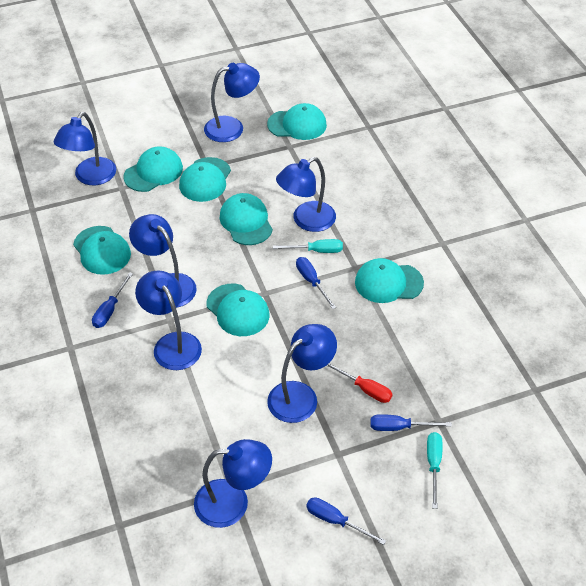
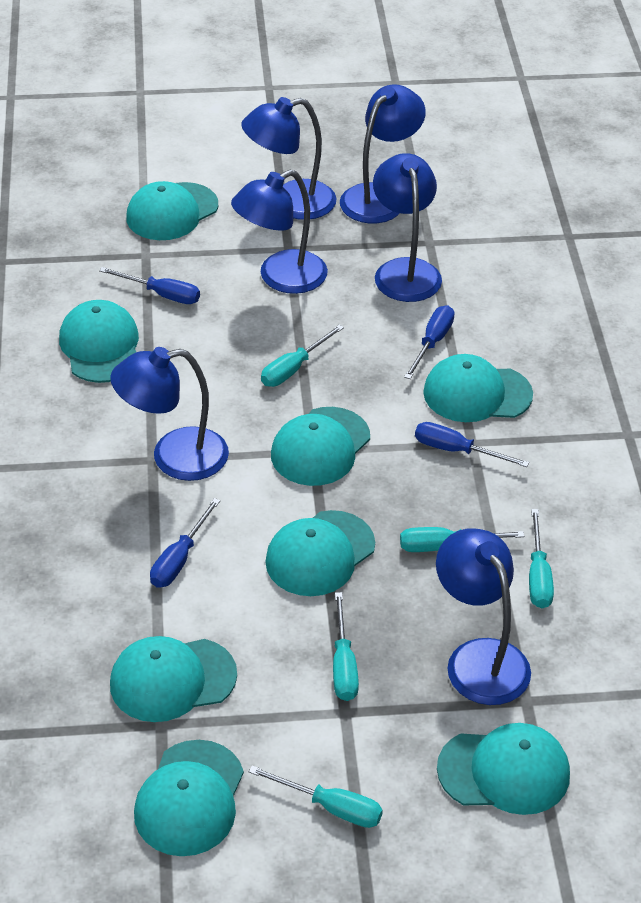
blue lamp: [54,112,116,185] [129,214,196,308] [135,271,202,370] [194,439,272,528] [204,63,260,142] [267,324,337,423] [276,157,336,232] = 7 -> [110,347,229,481] [231,170,328,294] [241,97,336,220] [340,84,426,223] [373,153,442,302] [436,529,531,705] = 6
red screwdriver: [326,363,392,403] = 1 -> none = 0
turquoise cap: [73,226,131,275] [123,146,183,192] [179,157,231,202] [207,284,270,336] [219,193,273,245] [267,103,327,140] [355,258,424,303] = 7 -> [59,300,139,383] [110,636,237,722] [126,181,218,240] [134,740,244,856] [265,510,375,596] [271,407,370,486] [423,354,533,422] [437,723,570,815] = 8
turquoise screwdriver: [273,239,343,253] [427,432,443,509] = 2 -> [249,766,383,828] [261,325,344,387] [333,592,359,701] [400,527,524,552] [529,509,554,608] = 5

